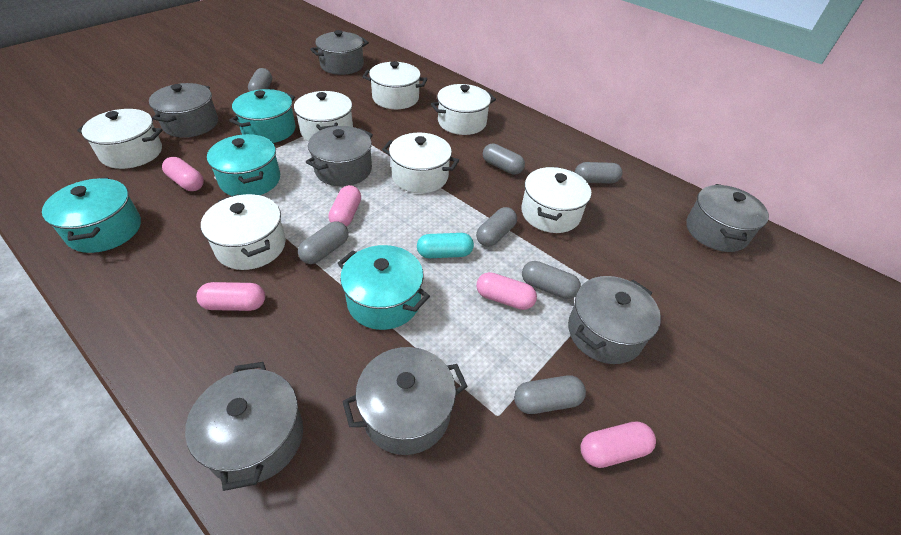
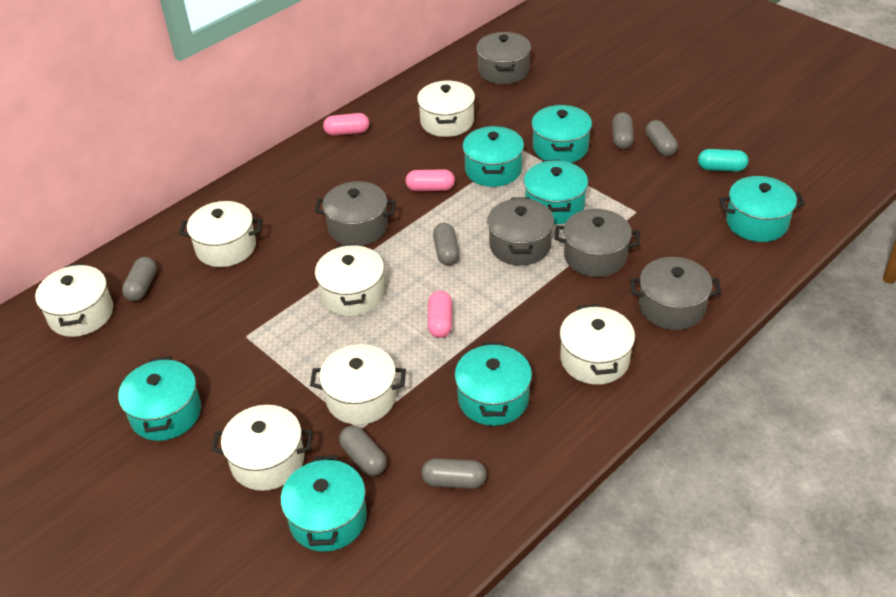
grey capsule: [248,68,272,92] [298,221,349,264] [476,207,517,247] [483,144,525,175] [514,375,586,414] [522,261,581,299] [575,162,622,183] = 7 -> [122,257,157,301] [339,425,387,476] [422,459,487,489] [433,223,460,265] [612,113,634,149] [646,120,678,156] = 6
grey pot: [149,83,218,137] [185,362,303,491] [306,126,373,186] [310,30,369,75] [342,347,468,455] [568,276,661,364] [686,184,769,252] = 7 -> [314,181,396,246] [476,32,531,84] [487,197,554,266] [555,209,640,277] [630,257,722,330] = 5
pink capsule: [162,157,204,191] [196,282,265,311] [328,185,361,227] [476,272,537,310] [581,421,656,468] = 5 -> [323,113,369,136] [406,169,455,191] [428,291,452,338] = 3
turquoise pot: [42,177,141,253] [207,134,280,196] [229,89,296,143] [337,245,430,330] = 4 -> [118,356,201,441] [281,455,367,552] [455,342,532,426] [463,126,524,187] [524,160,588,224] [532,105,592,163] [719,176,805,242] = 7

